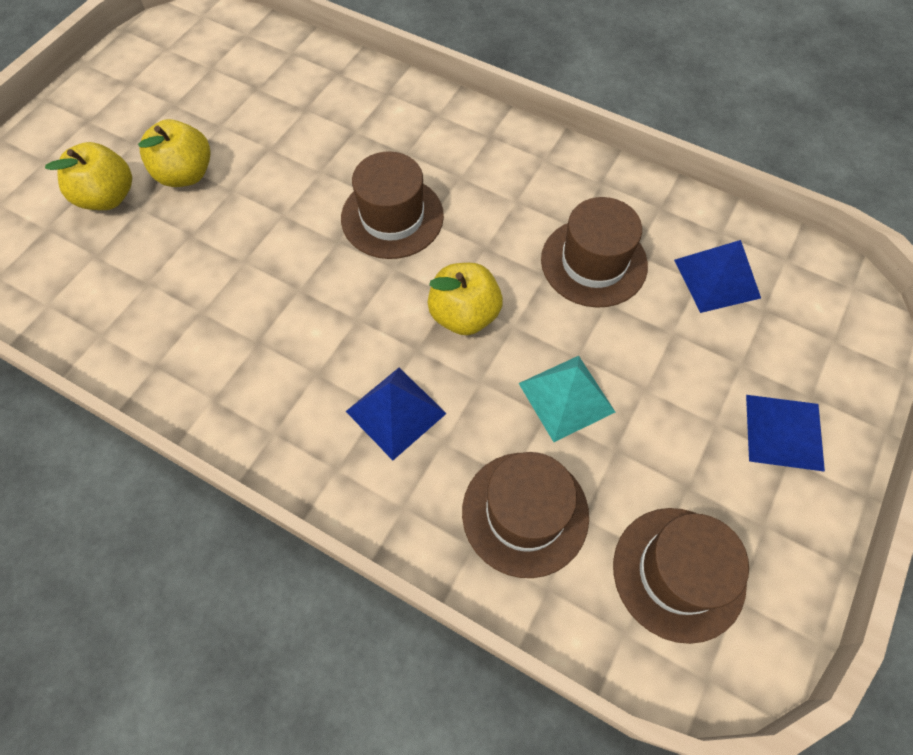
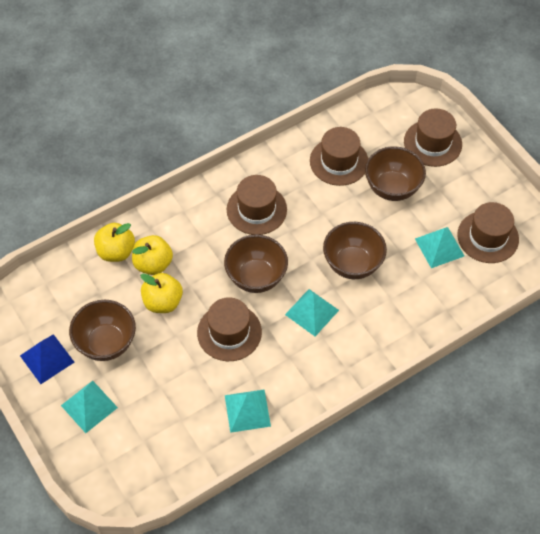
blue pyramid: [346,368,447,460] [674,240,761,313] [746,395,825,472] = 3 -> [20,334,74,384] = 1
brown bowl: none = 0 -> [69,300,136,361] [224,235,288,293] [323,222,387,279] [365,146,426,201] = 4
brown hat: [341,151,444,259] [462,452,589,578] [541,197,648,308] [613,508,749,644] = 4 -> [197,297,262,361] [227,175,287,235] [310,127,368,186] [404,108,462,167] [457,202,519,263] = 5
turquoise pyramid: [518,356,615,442] = 1 -> [61,381,118,433] [225,390,271,433] [285,289,339,337] [415,227,464,268] = 4

